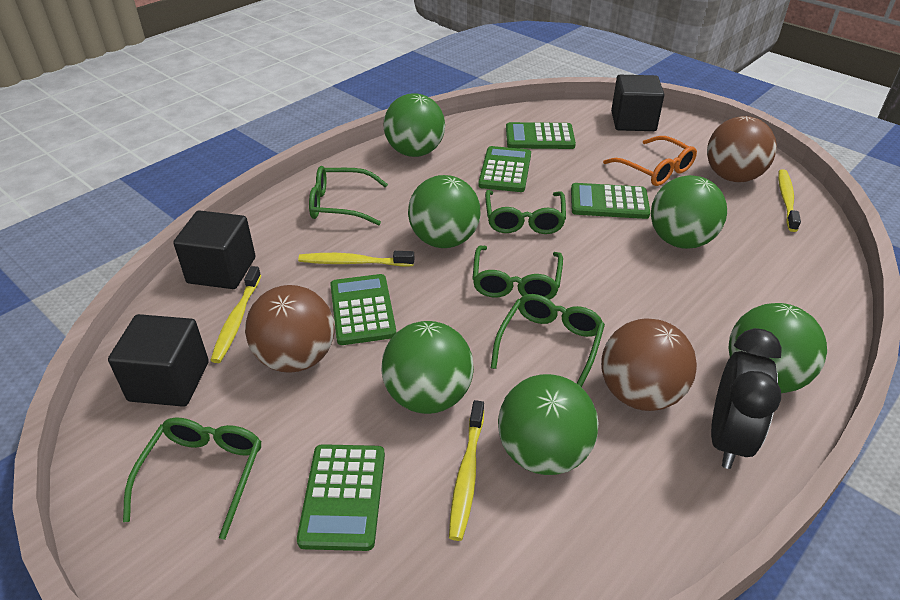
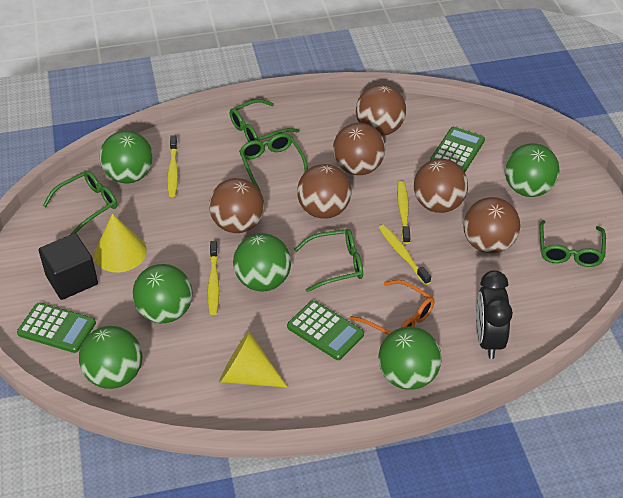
black cube: [108,314,209,407] [173,210,255,289] [611,75,664,131] = 3 -> [39,233,98,300] = 1
brown ball: [245,285,334,373] [601,318,697,411] [707,116,777,182] = 3 -> [209,178,264,233] [297,164,351,219] [333,123,385,175] [356,85,406,136] [414,158,468,213] [463,197,520,253] = 6
green calculator: [297,444,385,551] [330,274,396,345] [478,146,531,192] [506,122,576,149] [571,183,650,219] = 5 -> [17,303,96,353] [287,300,364,360] [430,127,485,172] = 3
yellow cone: none = 0 -> [94,214,147,272] [219,331,288,388] = 2

